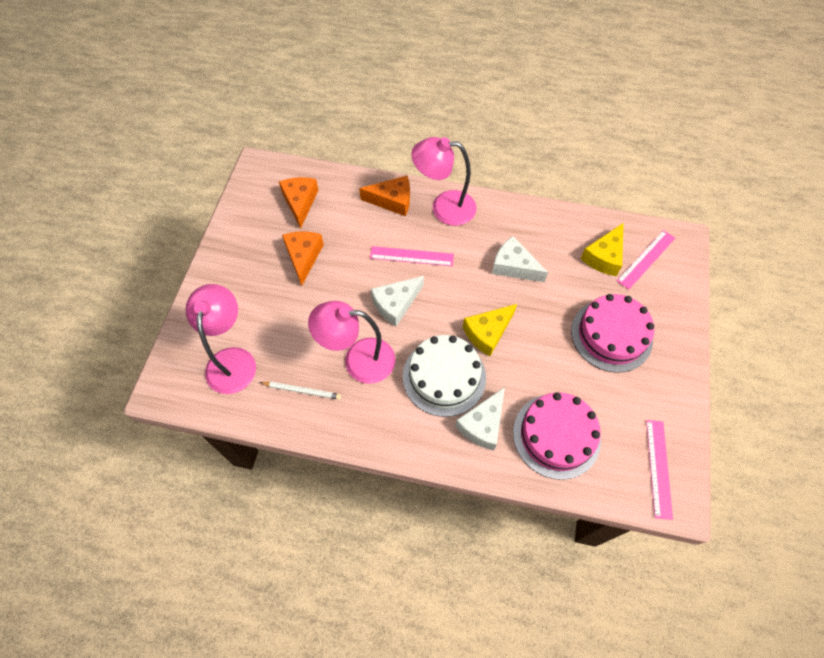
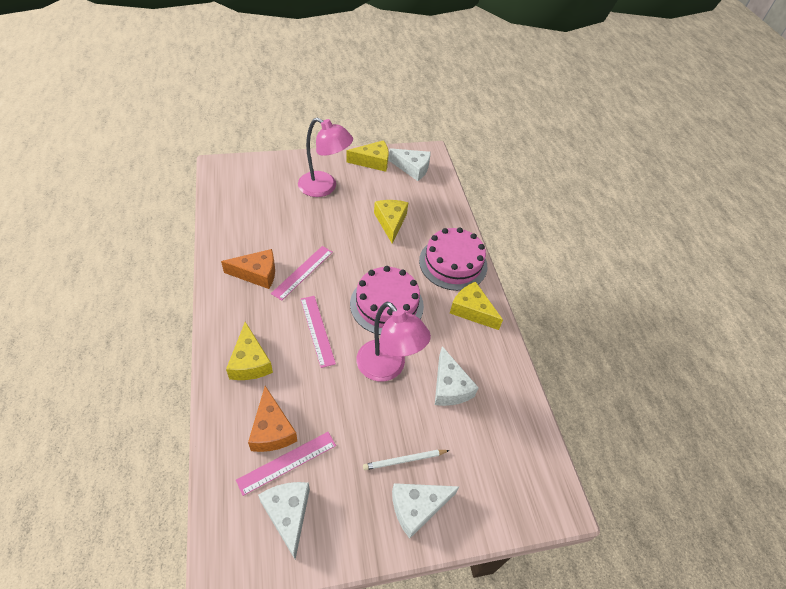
orange cheese: [279,177,318,229] [282,231,324,286] [359,176,410,216] = 3 -> [221,249,275,289] [248,386,297,452] = 2
pink lamp: [186,284,256,394] [308,301,396,384] [411,137,477,226] = 3 -> [298,117,353,197] [356,302,431,381] = 2
white cake: [403,335,486,417] = 1 -> none = 0
white cheese: [371,276,424,326] [455,387,505,451] [492,236,548,282] = 3 -> [258,482,310,559] [388,148,431,181] [392,483,460,539] [435,346,479,406] = 4
yellow cheese: [463,304,517,356] [580,223,624,276] = 2 -> [226,322,273,380] [346,140,389,172] [374,200,408,244] [450,282,503,330] = 4

